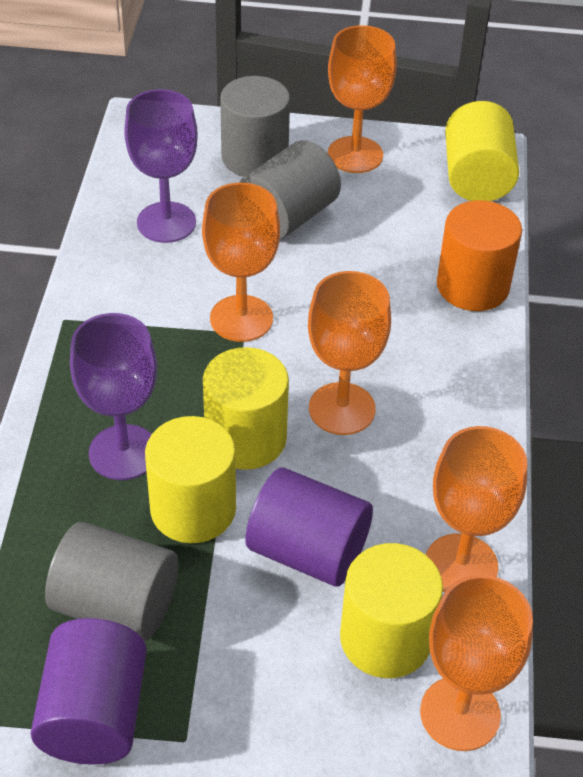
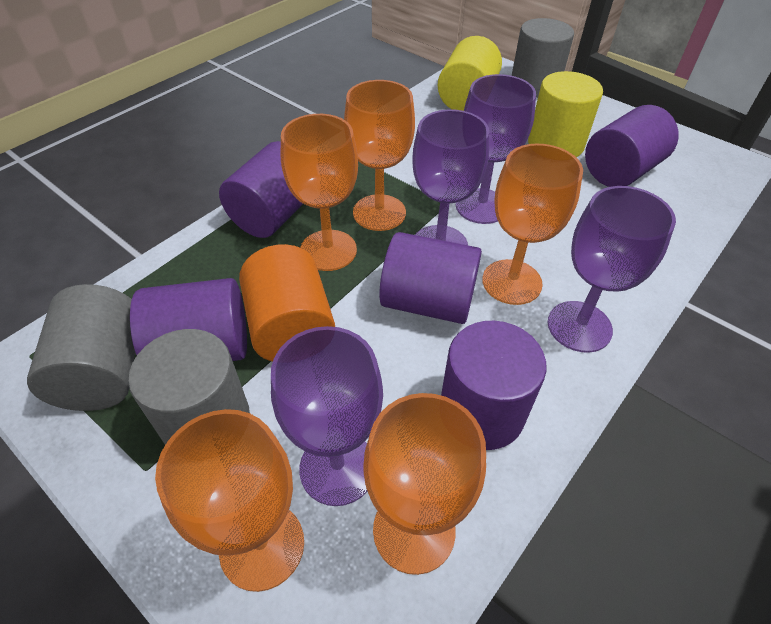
purple cylinder: [30,618,147,765] [245,468,373,587] = 2 -> [130,278,247,361] [219,141,303,238] [379,232,482,324] [441,321,546,450] [585,105,679,187] = 5
purple goblet: [70,313,157,480] [124,89,198,243] = 2 -> [271,326,383,506] [412,109,489,245] [456,74,536,224] [548,186,676,353] = 4
yellow cylinder: [145,416,236,543] [203,347,289,470] [340,543,443,678] [445,101,519,201] = 4 -> [437,36,502,111] [528,71,603,157] = 2

